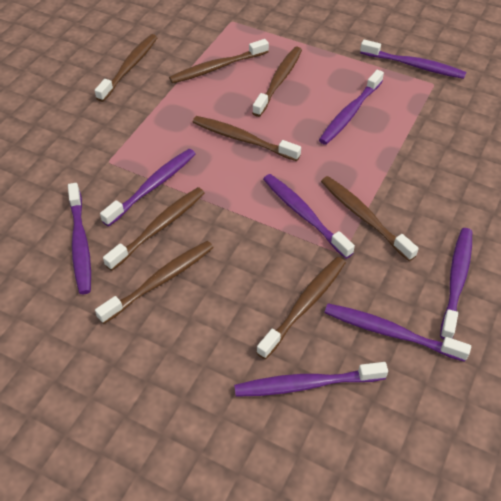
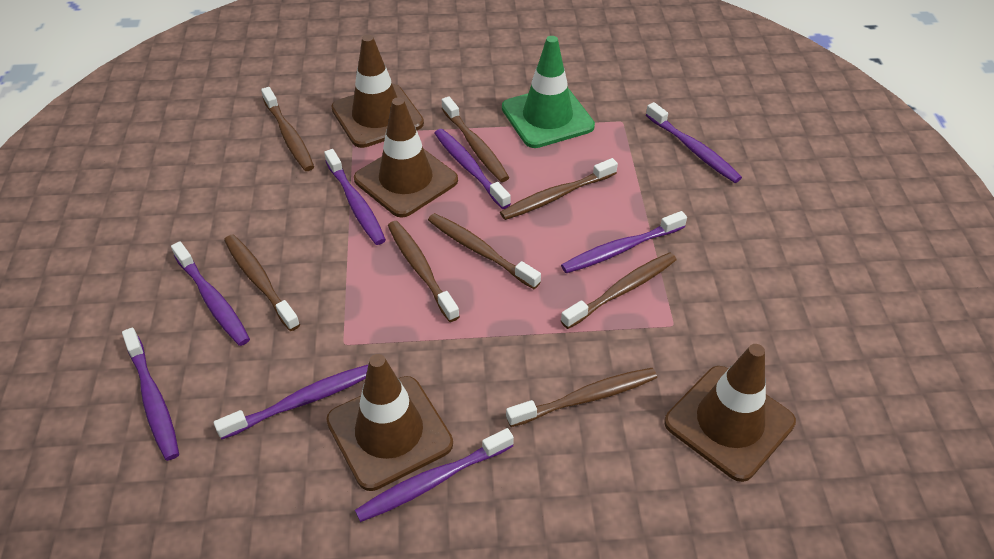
brown traffic cone: none = 0 -> [326,354,453,491] [331,35,424,148] [354,97,458,218] [664,344,796,482] = 4
green traffic cone: none = 0 -> [502,36,595,148] = 1

